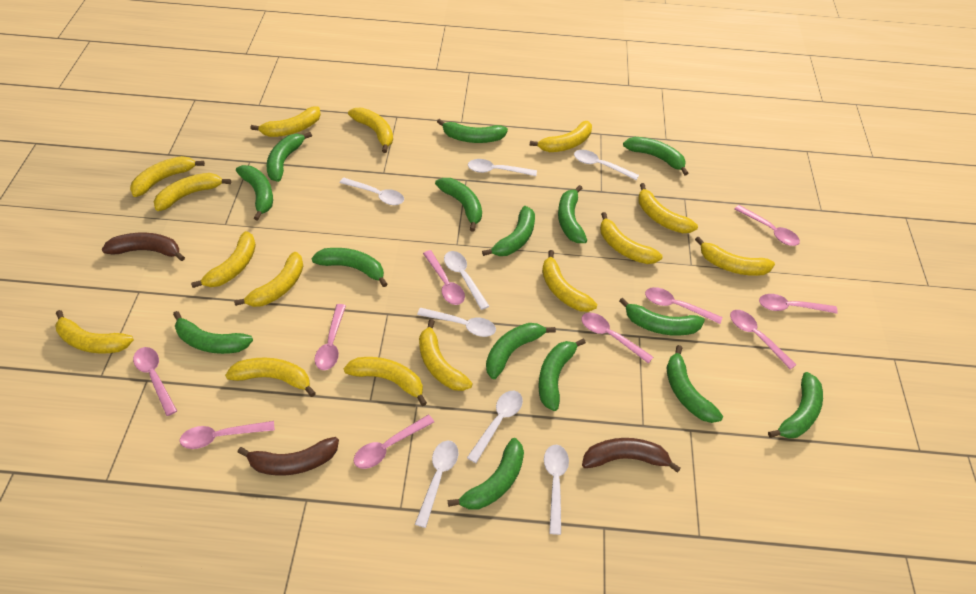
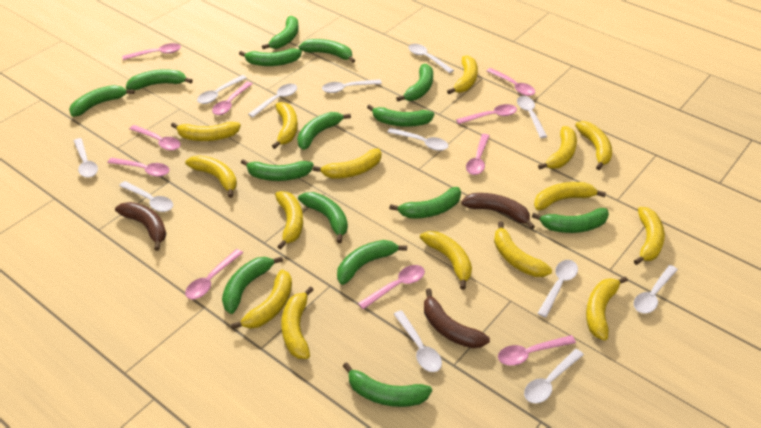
white spoon: [340,178,404,205] [415,441,459,528] [417,308,496,337] [444,251,489,310] [467,391,523,463] [468,159,537,176] [544,445,569,535] [574,150,639,180] = 8 -> [74,138,98,178] [119,181,173,212] [197,75,247,104] [248,84,297,117] [322,79,382,93] [388,128,448,151] [394,310,442,372] [408,44,454,73] [517,96,547,138] [524,349,584,404] [537,260,578,318] [634,265,678,314] = 12

